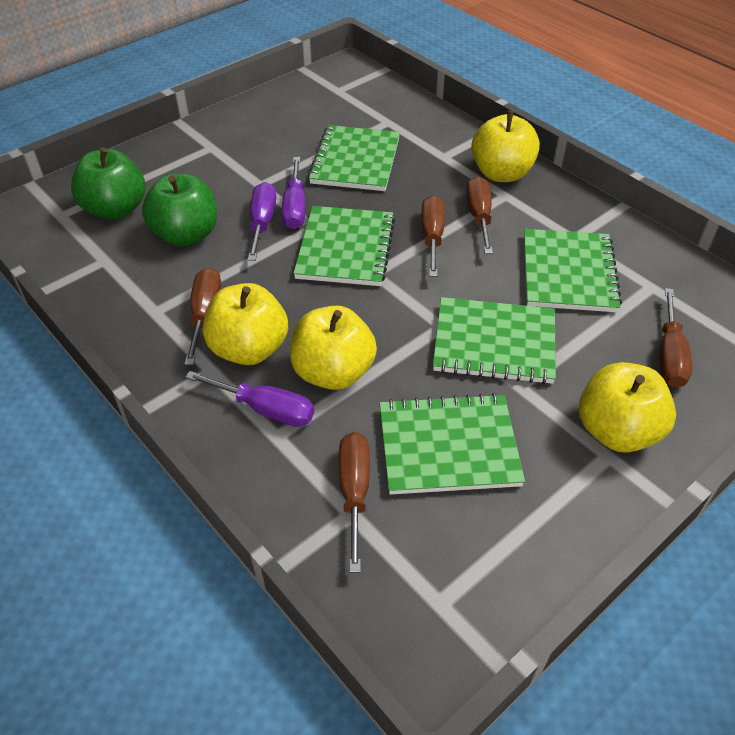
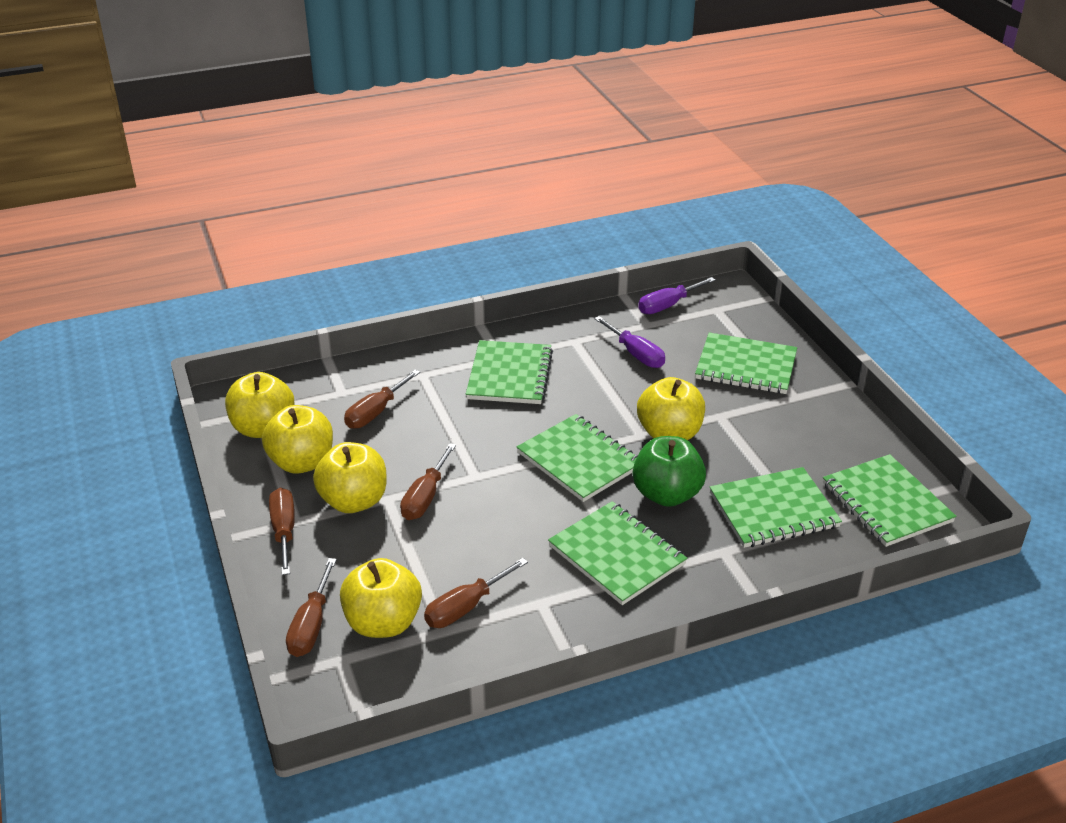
green apple: [71,147,145,220] [142,174,217,246] = 2 -> [633,436,706,507] = 1
green notebook: [293,206,395,286] [308,125,400,191] [380,393,525,495] [433,297,556,384] [524,229,622,312] = 5 -> [466,340,553,404] [517,414,638,502] [548,501,687,605] [695,333,797,394] [710,467,842,548] [823,454,957,547] = 6
purple screwdriver: [185,371,314,427] [248,182,276,261] [282,157,305,229] = 3 -> [594,316,665,368] [638,277,716,314] = 2
yellow apple: [203,283,288,365] [290,306,377,390] [471,111,540,182] [579,362,676,453] = 4 -> [225,372,295,438] [262,405,333,474] [313,442,387,513] [340,558,422,638] [637,377,705,440] = 5

